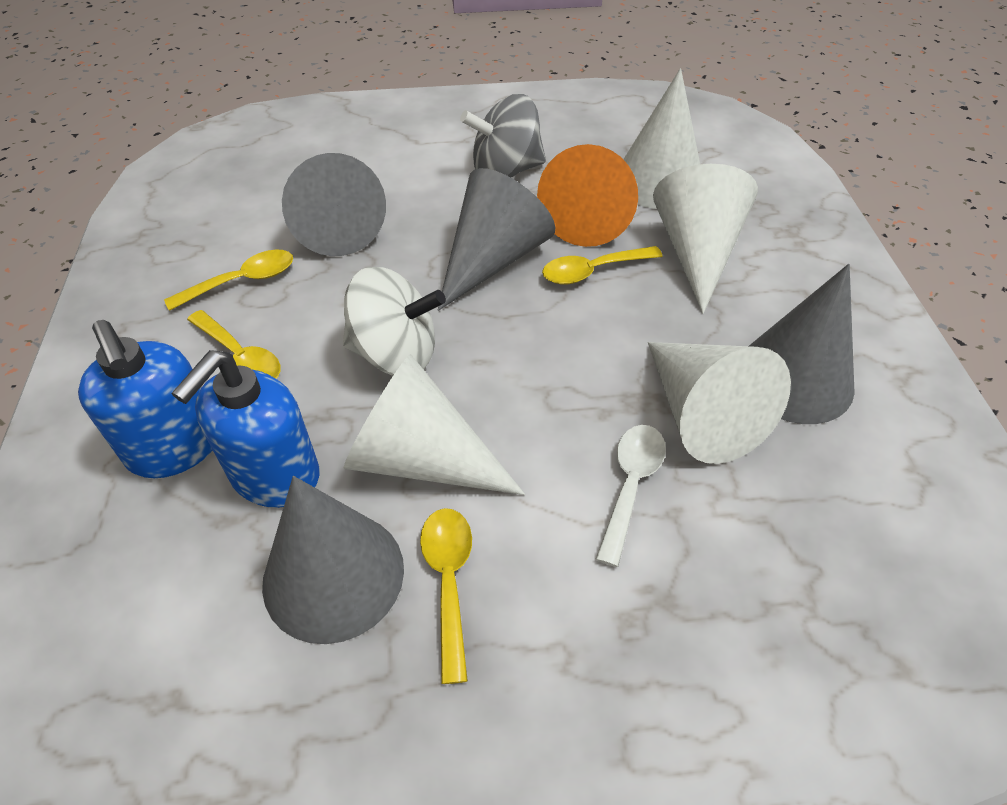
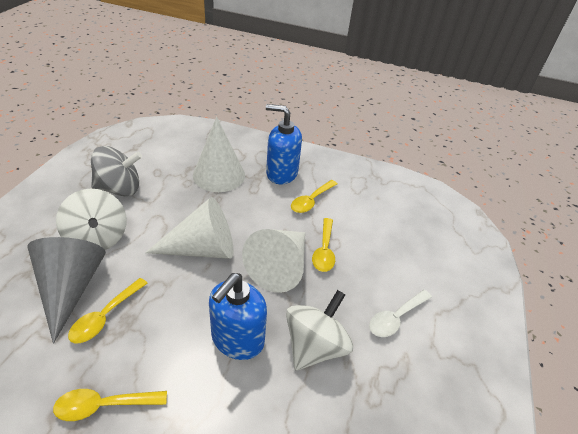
grey cone: [262,476,404,644] [282,153,386,256] [438,168,556,311] [749,264,855,424] = 4 -> [27,237,106,344] = 1
orange cone: [537,144,638,247] = 1 -> none = 0
white cone: [343,354,525,495] [623,68,700,209] [648,342,791,464] [653,164,758,314] = 4 -> [145,197,234,259] [193,117,245,192] [242,229,305,293] = 3
white spinning top: [343,267,446,376] = 1 -> [56,189,127,250] [286,290,353,370] = 2

